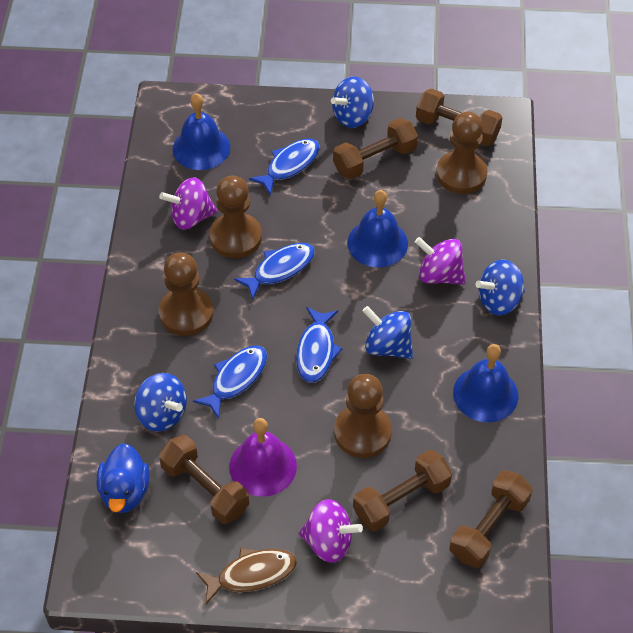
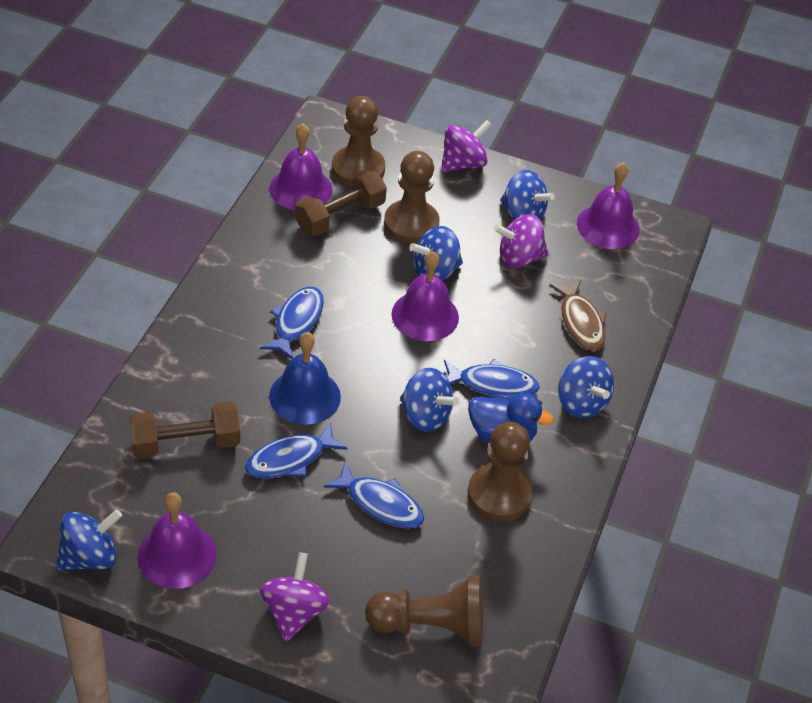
blue bell: [173,93,230,170] [348,190,408,268] [453,344,519,422] = 3 -> [269,332,341,425] = 1
blue spinning top: [134,373,187,432] [331,77,374,128] [362,306,413,359] [476,260,525,315] = 4 -> [56,509,122,571] [400,368,459,432] [409,226,463,281] [500,170,555,220] [558,356,614,418] = 5
brown dumbbell: [159,435,249,524] [333,118,418,179] [353,450,452,531] [416,89,502,146] [450,470,533,568] = 5 -> [129,402,240,459] [295,170,387,236] = 2
purple bell: [229,418,297,497] = 1 -> [138,492,216,589] [269,123,333,210] [391,251,459,341] [577,162,640,249] = 4

